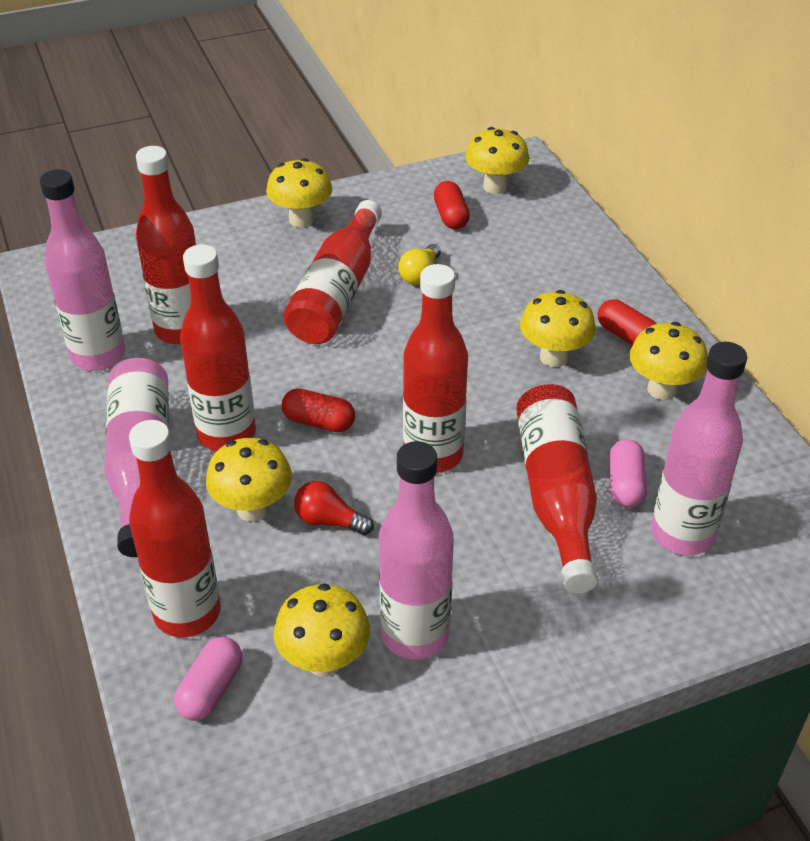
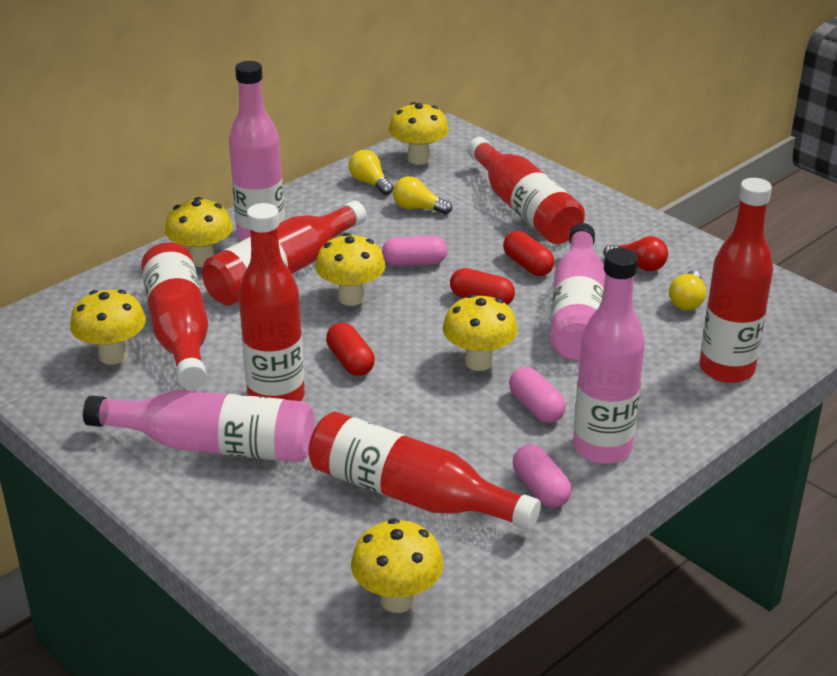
pink capsule: [174,637,242,721] [609,439,647,508] = 2 -> [382,236,447,266] [509,367,566,423] [513,444,572,508] = 3
yellow light bulb: [398,244,441,285] = 1 -> [349,150,393,195] [393,176,452,214] [669,270,706,310] = 3

